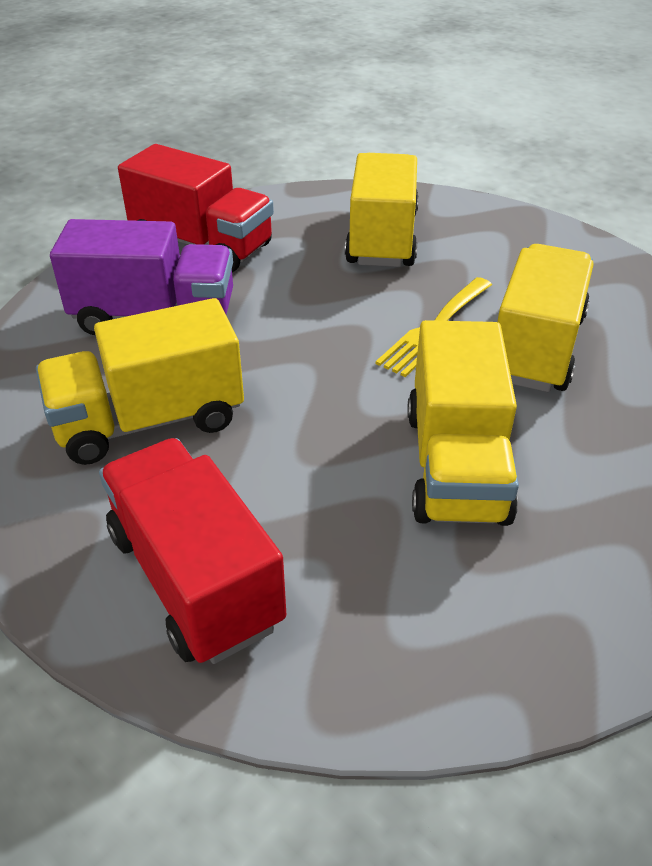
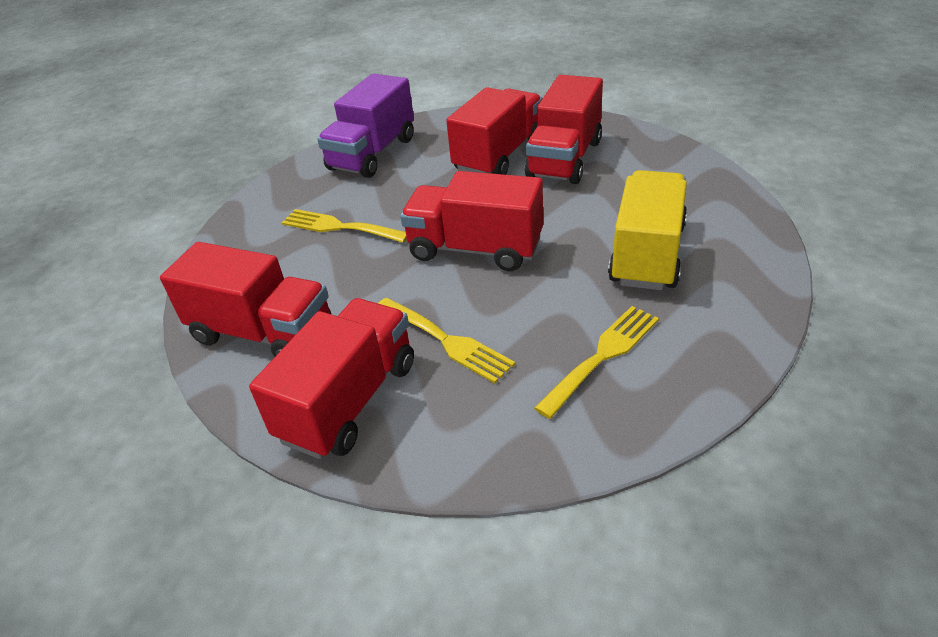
red truck: [99,438,286,664] [118,144,274,272] = 2 -> [160,242,331,356] [249,298,414,459] [400,171,543,271] [446,87,543,175] [525,75,603,184] = 5
yellow fork: [376,277,492,377] = 1 -> [281,209,407,243] [378,298,515,383] [534,306,659,419] = 3
yellow truck: [36,298,244,465] [345,153,419,267] [407,320,519,526] [497,244,594,392] = 4 -> [608,170,687,290] = 1

